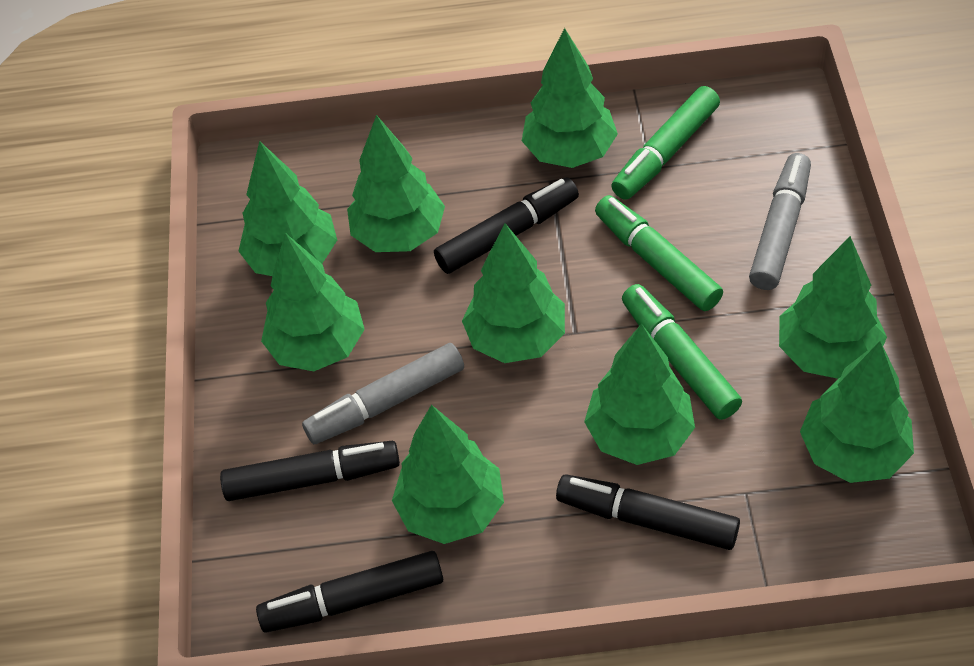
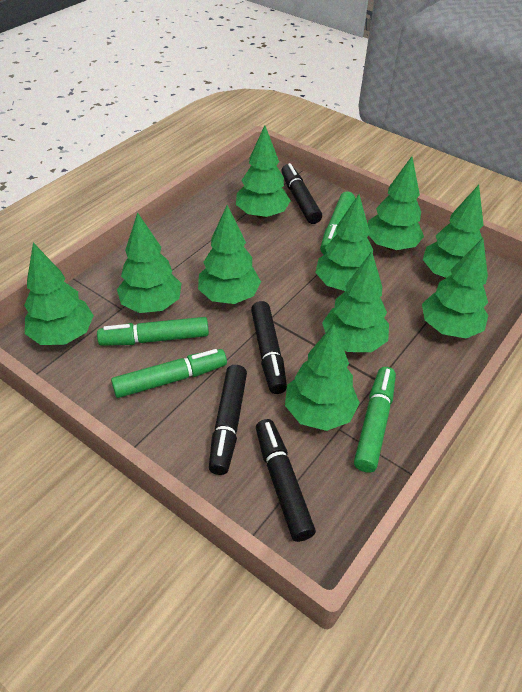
green marker: [595,195,723,311] [611,86,720,200] [622,284,742,420] = 3 -> [97,317,209,346] [111,349,227,398] [320,192,355,255] [354,367,396,473] = 4
green tree: [238,141,337,276] [261,233,365,371] [347,115,445,252] [392,405,504,544] [462,223,565,363] [522,28,618,168] [584,324,695,465] [779,236,887,379] [800,341,914,483] = 9 -> [24,243,94,345] [117,212,182,313] [198,205,261,304] [236,125,291,219] [285,324,360,431] [315,194,373,291] [322,251,389,352] [368,156,424,250] [422,238,488,338] [423,185,484,278] = 10
grey marker: [302,343,464,444] [749,153,811,290] = 2 -> none = 0

